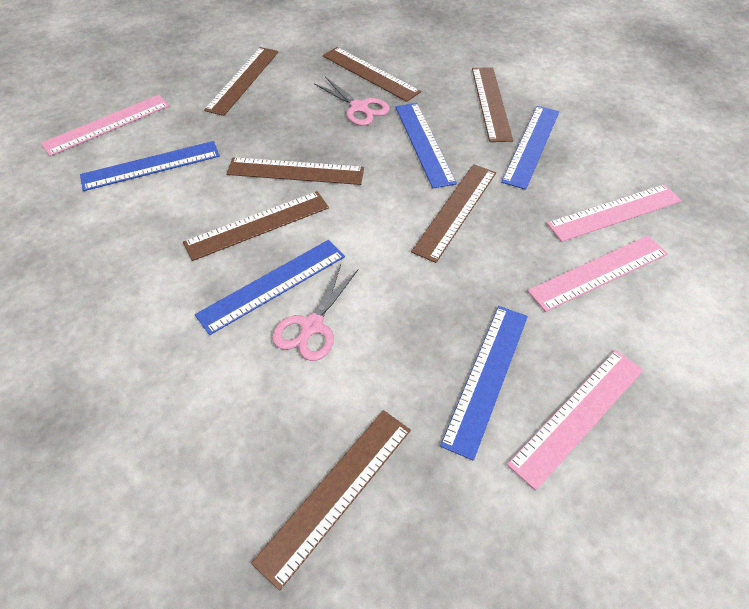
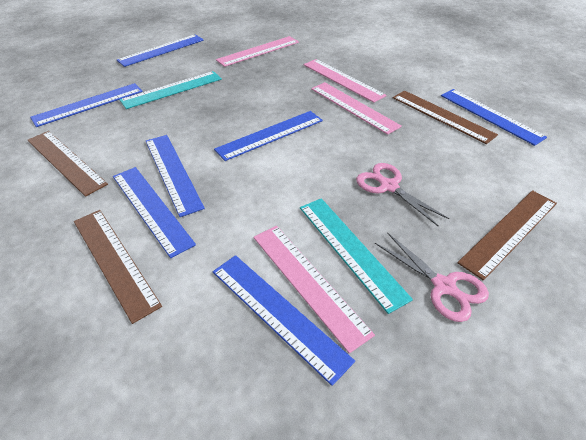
blue ruler: [80,141,220,191] [195,240,345,335] [395,103,457,189] [440,306,528,461] [501,106,559,190] = 5 -> [30,83,143,127] [113,167,196,258] [117,34,204,67] [146,135,205,217] [213,255,355,386] [214,111,323,161] [441,89,547,146] = 7
brown ruler: [183,191,329,261] [204,47,278,116] [226,157,364,185] [251,410,411,591] [323,47,421,102] [411,164,496,263] [472,67,513,142] = 7 -> [27,131,108,197] [74,210,162,324] [393,91,498,144] [457,190,557,281] = 4
turquoise ruler: none = 0 -> [119,71,222,109] [300,198,413,314] = 2

